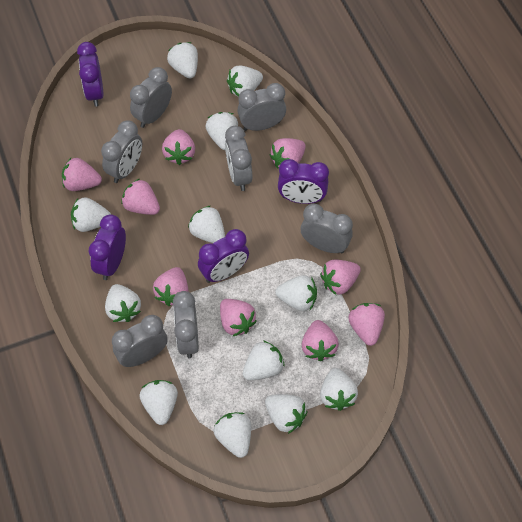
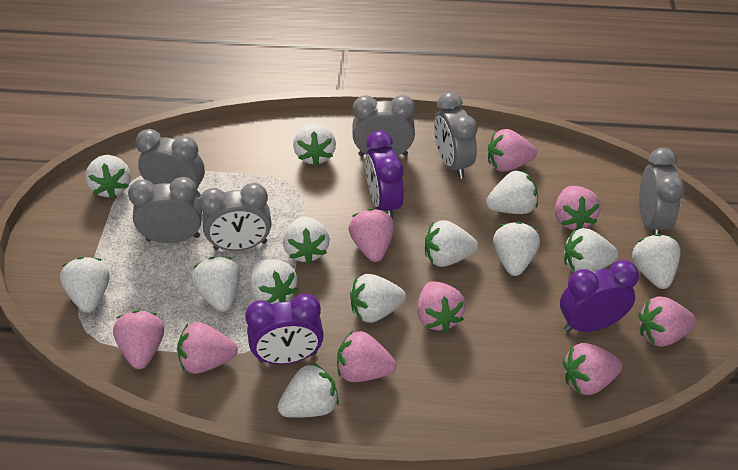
grey clock: [101,120,142,183] [112,315,168,367] [130,67,172,128] [173,291,199,358] [225,126,252,191] [237,83,286,131] [301,203,353,254] = 7 -> [128,177,202,243] [136,129,205,198] [199,183,271,251] [352,95,415,156] [434,92,478,179] [639,148,685,235] = 6
purple clock: [77,42,104,107] [89,214,126,280] [198,229,249,283] [278,159,329,204] = 4 -> [245,294,324,364] [365,131,404,219] [560,260,639,332] = 3
white strawberry: [71,197,111,232] [105,284,141,322] [139,380,178,425] [167,42,198,78] [188,206,225,243] [205,112,238,150] [214,412,251,458] [227,66,263,97] [243,340,285,380] [265,394,307,434] [275,275,317,311] [320,368,358,411] = 12 -> [60,257,110,313] [85,155,131,199] [192,257,240,312] [250,259,298,304] [278,363,339,418] [283,217,330,264] [293,123,336,166] [350,274,406,323] [425,220,478,267] [486,170,538,214] [493,222,540,276] [564,228,619,272] [632,234,681,289] = 13

